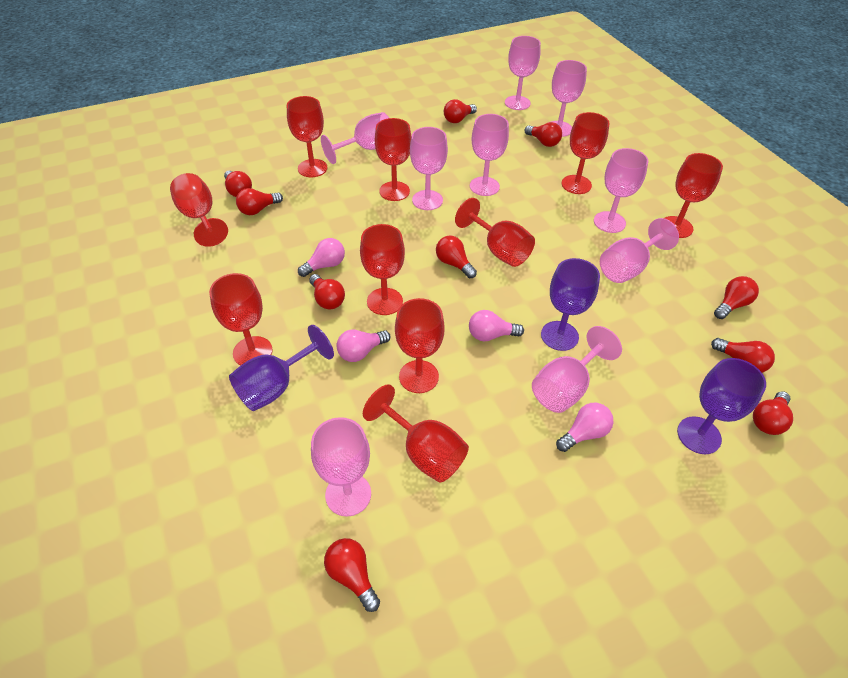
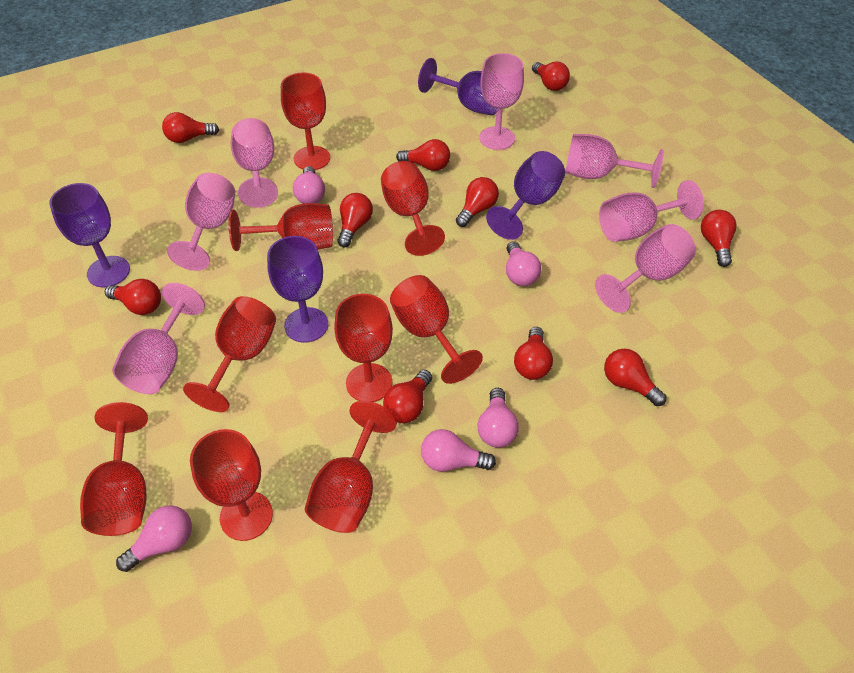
pink goblet: [311,417,371,516] [321,112,389,164] [410,127,448,210] [470,114,509,196] [505,36,541,110] [532,326,622,413] [551,60,587,137] [594,148,648,233] [600,218,679,283] = 9 -> [112,283,205,394] [167,173,235,271] [231,118,278,208] [479,53,524,150] [565,134,664,188] [595,224,696,313] [599,180,704,242] = 7
pink light bulb: [298,238,345,277] [337,330,391,362] [469,310,524,341] [556,403,613,452] = 4 -> [116,505,192,572] [293,166,325,204] [421,429,496,472] [477,388,519,448] [506,241,541,286] = 5
purple goblet: [229,325,334,411] [541,258,600,351] [677,358,766,454] = 3 -> [49,183,130,287] [267,236,328,343] [418,58,497,115] [486,151,565,240] = 4
red goblet: [170,173,228,247] [209,273,272,366] [287,96,327,177] [360,224,405,315] [363,384,469,483] [375,118,411,201] [395,298,445,393] [455,198,535,267] [562,112,609,194] [665,153,723,238] = 10 -> [80,402,148,536] [183,296,276,412] [190,429,273,541] [229,203,333,251] [281,73,330,170] [305,401,397,533] [334,294,393,402] [381,161,445,256] [390,275,483,384] = 9

